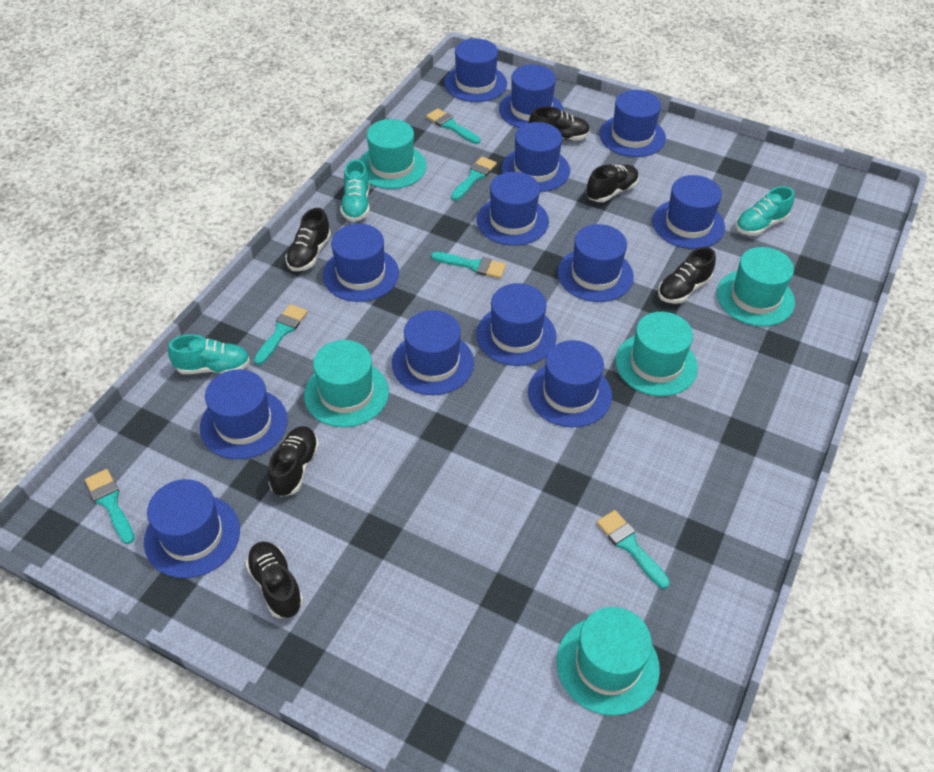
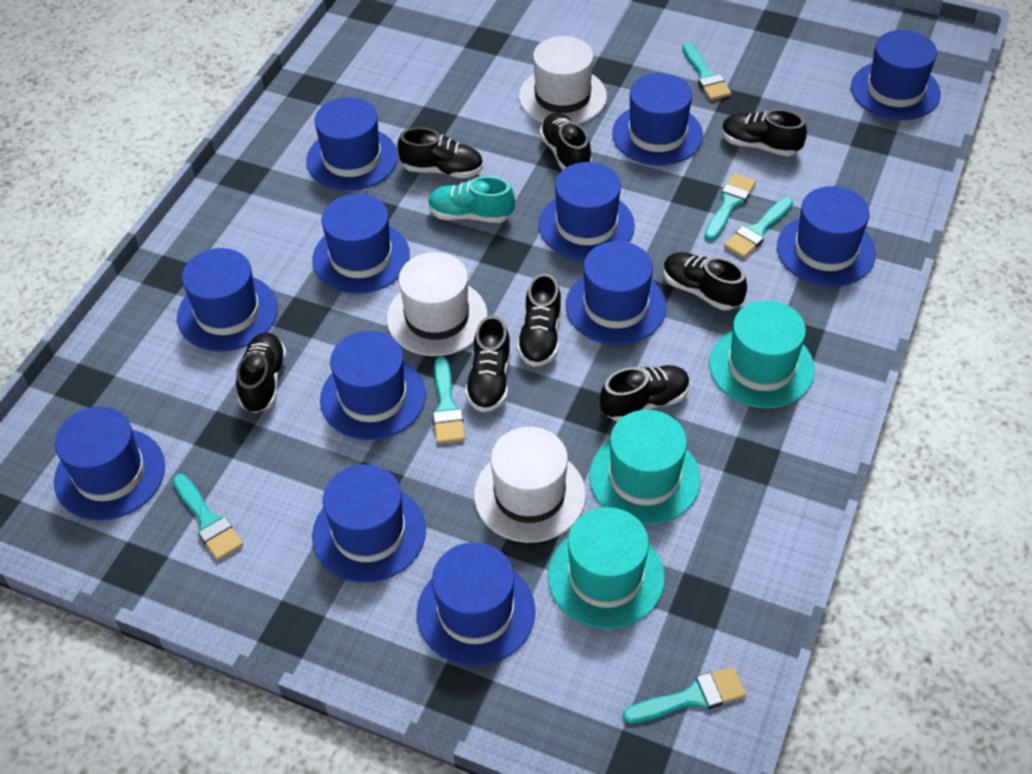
black shoe: [245,541,303,618] [268,426,319,497] [286,208,331,271] [529,107,590,141] [586,164,639,202] [658,247,716,304] = 6 -> [236,332,287,413] [398,127,483,178] [465,315,511,412] [517,273,562,367] [539,113,592,170] [600,365,690,421] [663,252,747,310] [722,109,807,156] = 8
blue hat: [144,479,240,578] [200,369,288,459] [323,224,399,302] [392,310,474,395] [444,39,507,102] [476,283,556,366] [477,172,549,246] [499,64,564,128] [502,122,570,192] [528,340,612,428] [558,224,634,302] [599,90,666,157] [652,175,725,249] = 13 -> [54,407,165,520] [177,248,278,352] [306,97,398,191] [312,464,426,583] [313,194,410,294] [320,331,426,440] [417,542,535,666] [539,162,635,260] [566,241,666,345] [612,73,703,166] [777,186,876,287] [851,30,941,120] = 12
turquoise hat: [304,340,389,427] [360,119,427,189] [557,607,660,716] [615,312,698,396] [717,247,795,326] = 5 -> [548,507,665,629] [589,410,701,525] [709,300,815,408] = 3
turquoise shoe: [168,334,250,374] [340,159,370,222] [735,186,794,236] = 3 -> [428,176,515,223] = 1
white hat: none = 0 -> [387,252,487,356] [474,427,586,543] [519,36,607,124] = 3

